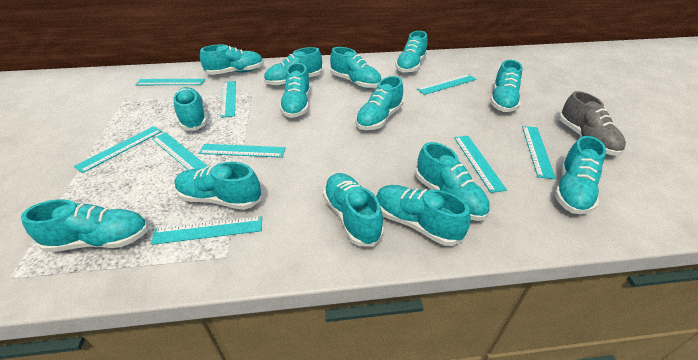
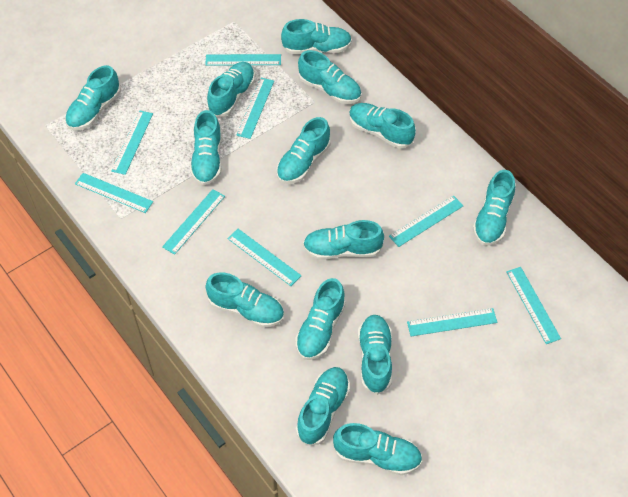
grey shoe: [559,91,626,156] = 1 -> none = 0

